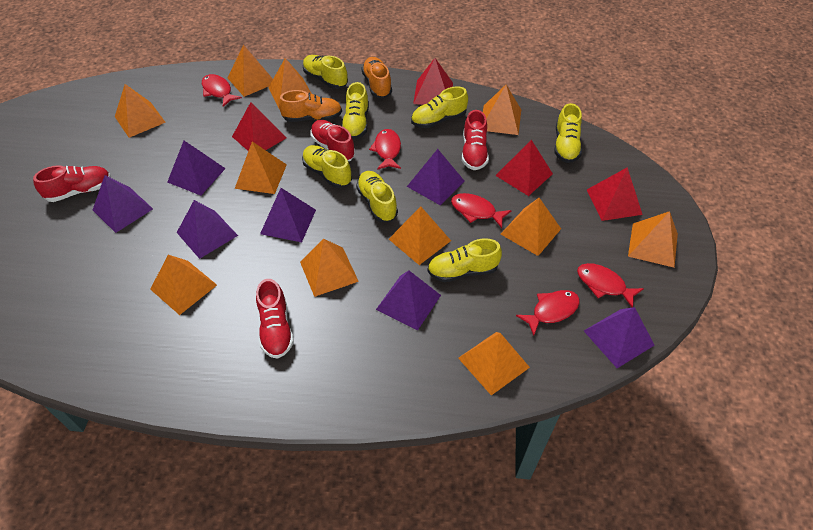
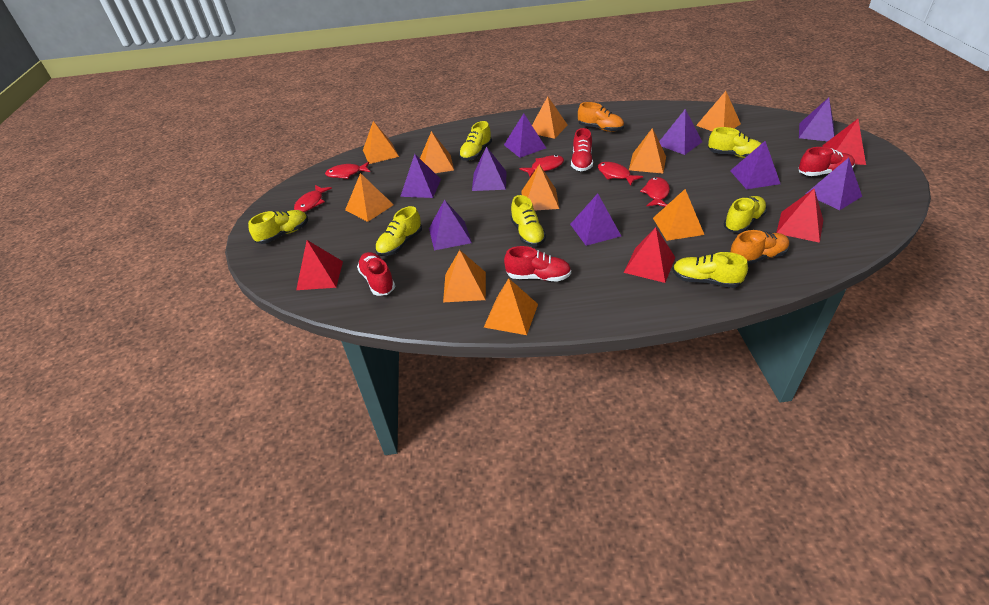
orange pyramid: [115,84,166,138] [150,255,217,315] [227,45,273,97] [235,141,287,194] [268,58,312,110] [300,239,359,297] [389,206,451,265] [458,332,530,395] [483,85,521,135] [501,198,561,256] [628,211,678,268] = 11 -> [345,173,394,222] [363,121,399,164] [420,131,454,173] [443,250,486,302] [484,278,538,335] [521,164,559,211] [532,96,568,139] [629,128,666,174] [653,189,704,241] [696,91,741,131] = 10
purple pyramid: [93,175,153,233] [167,141,226,195] [177,200,238,259] [260,188,316,242] [376,270,441,330] [407,149,464,206] [584,307,655,368] = 7 -> [400,154,441,198] [429,200,472,250] [472,146,507,191] [504,113,546,158] [570,193,621,246] [659,109,702,155] [730,141,780,189] [799,97,835,141] [806,158,862,210] = 9

